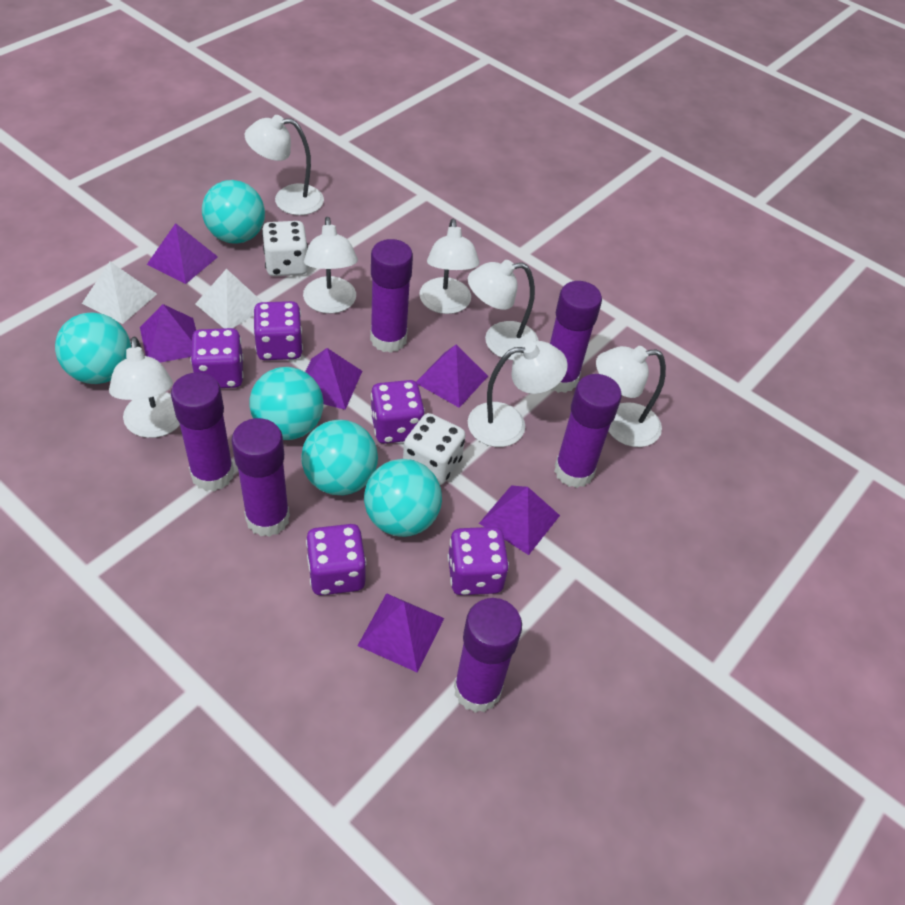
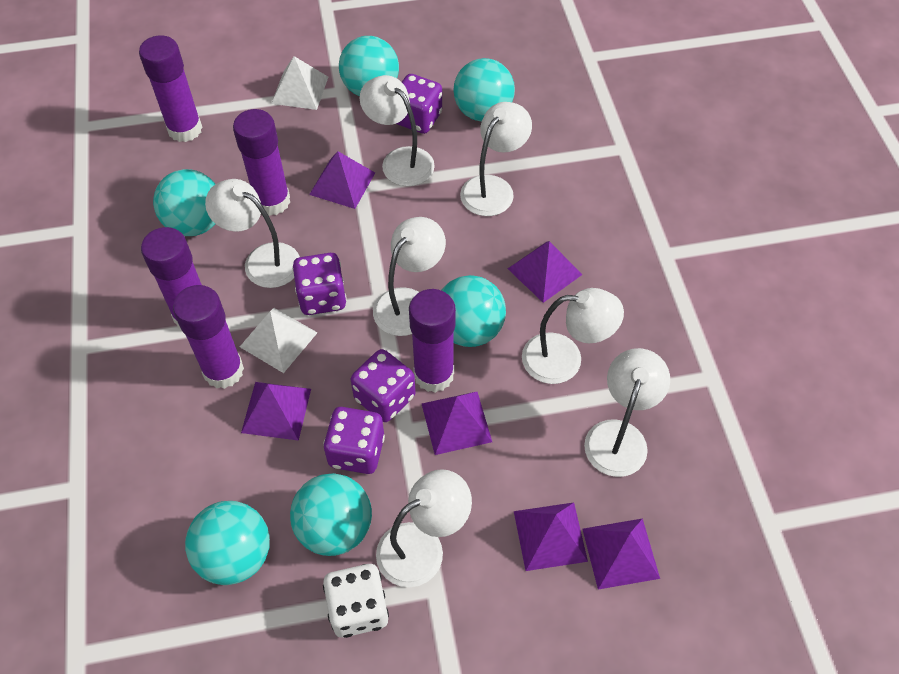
purple dice: [190,328,244,388] [253,301,303,360] [306,524,366,596] [370,380,425,444] [448,527,509,595] = 5 -> [292,253,347,315] [323,407,385,474] [351,349,416,422] [397,74,442,134] = 4
purple glue stick: [171,372,234,491] [231,418,290,537] [370,239,413,353] [454,598,522,713] [550,281,602,393] [554,374,622,488] = 6 -> [139,35,203,142] [141,227,202,329] [173,285,244,389] [233,109,290,216] [409,289,456,393] = 5
turquoise ball: [55,312,131,384] [202,180,265,244] [249,367,323,440] [301,420,378,495] [364,459,442,537] = 5 -> [153,169,215,236] [185,501,270,585] [290,473,372,556] [339,36,399,96] [441,275,506,347] [453,58,515,122] = 6
white dice: [262,221,308,276] [403,413,466,485] = 2 -> [323,564,389,638] = 1

